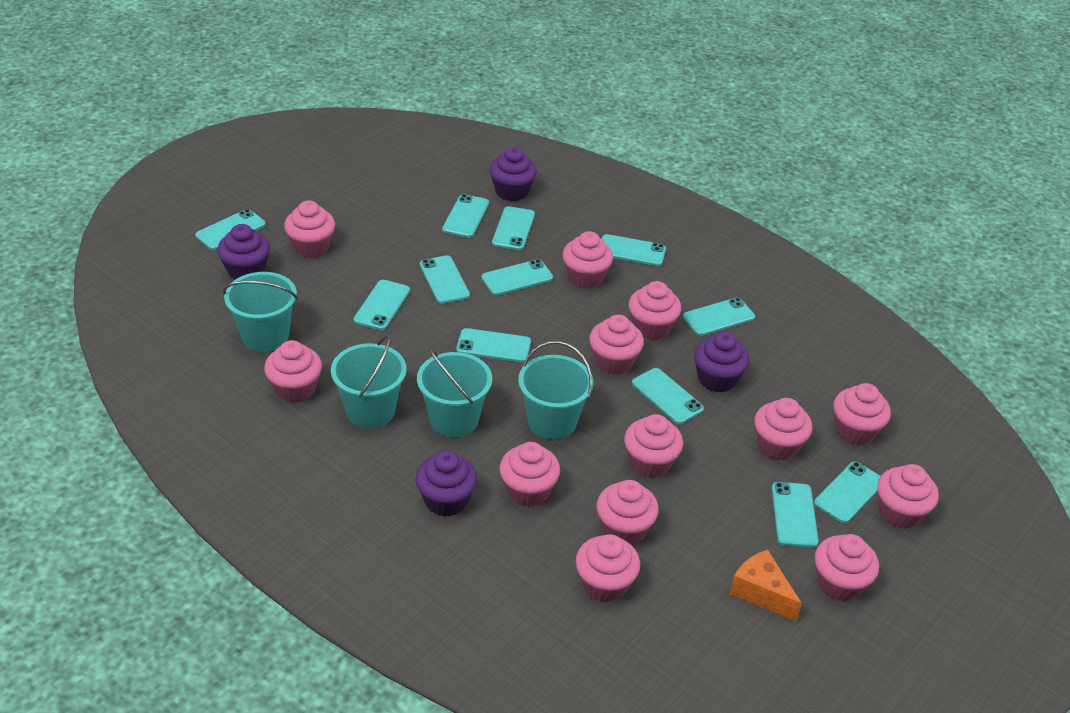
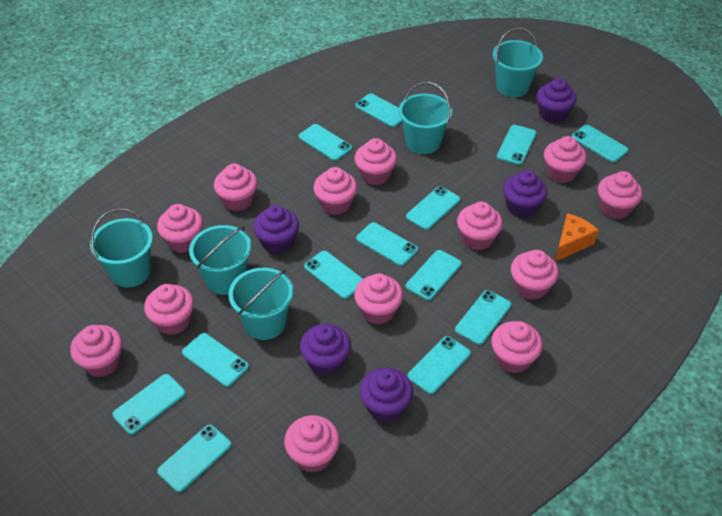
purple cupcake: [217,224,270,280] [415,451,477,517] [490,147,537,201] [694,332,749,393] = 4 -> [253,205,299,254] [300,324,351,376] [360,368,413,422] [503,170,547,218] [536,78,577,123] = 5
turquoise bucket: [223,272,298,352] [331,335,407,429] [417,348,492,437] [518,341,593,440] = 4 -> [90,208,153,287] [189,225,252,295] [228,268,293,340] [399,82,452,154] [493,28,543,97] = 5
turquoise phone: [195,209,266,250] [353,280,410,330] [420,255,470,304] [442,194,489,238] [456,328,531,362] [481,259,553,295] [492,206,535,250] [602,234,666,266] [632,368,704,424] [682,298,755,336] [772,482,819,548] [814,462,881,523] = 12 -> [112,374,186,435] [157,425,232,492] [182,333,249,387] [299,124,352,161] [304,251,363,299] [355,93,402,127] [356,222,418,266] [406,186,460,230] [406,250,462,300] [407,336,471,394] [455,290,512,345] [497,125,536,165] [572,125,629,162] = 13

